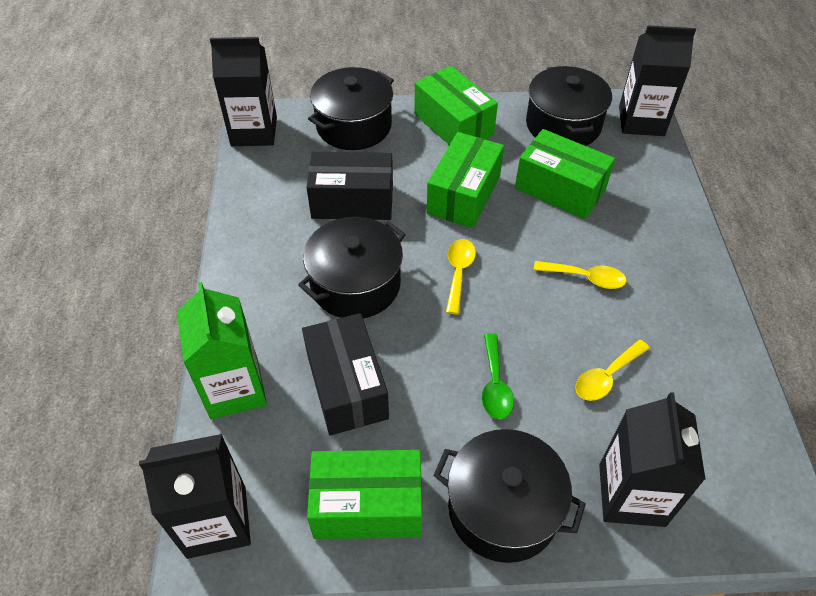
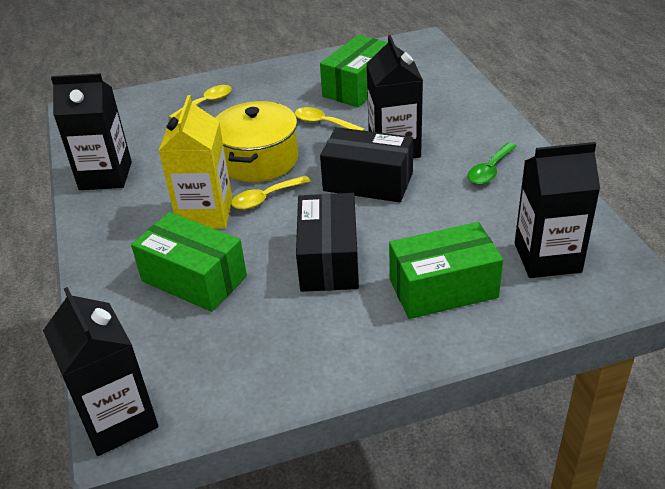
black pot: [298,217,406,318] [308,67,394,150] [433,429,586,563] [526,66,612,146] = 4 -> none = 0
green box: [307,450,422,539] [414,66,498,145] [427,132,504,228] [515,129,615,219] = 4 -> [131,212,247,312] [320,35,388,107] [389,222,503,319] = 3
green carton: [177,282,267,419] = 1 -> none = 0
yellow carton: none = 0 -> [159,95,233,229] = 1
yellow pot: none = 0 -> [216,101,298,182] = 1

